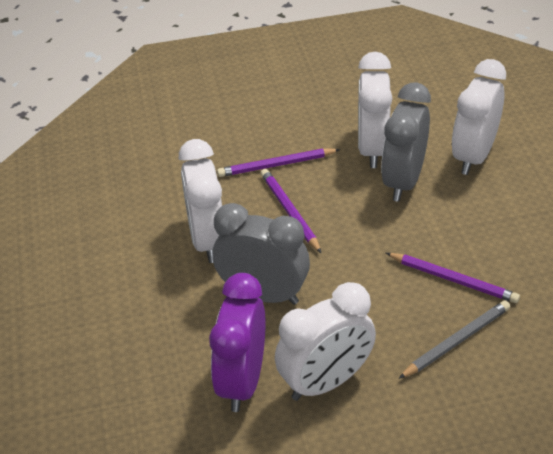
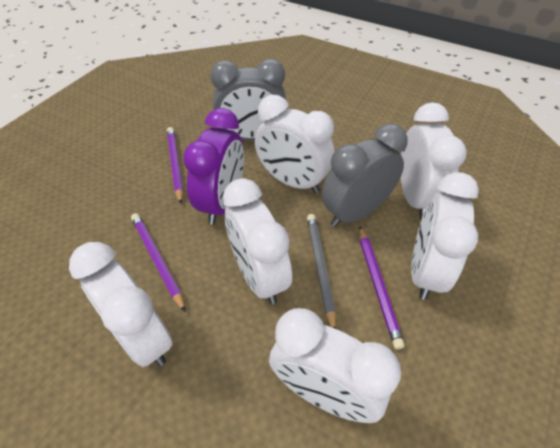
white clock: [179,139,222,263] [275,282,376,401] [358,52,392,168] [452,59,506,175] = 4 -> [69,242,173,367] [223,178,292,304] [255,95,335,193] [269,308,401,423] [401,102,467,219] [411,172,479,300] = 6

